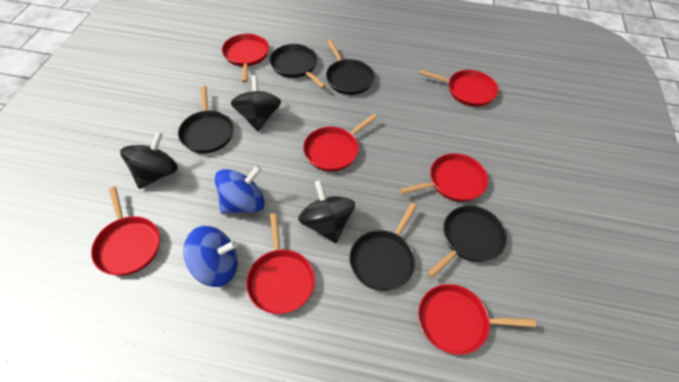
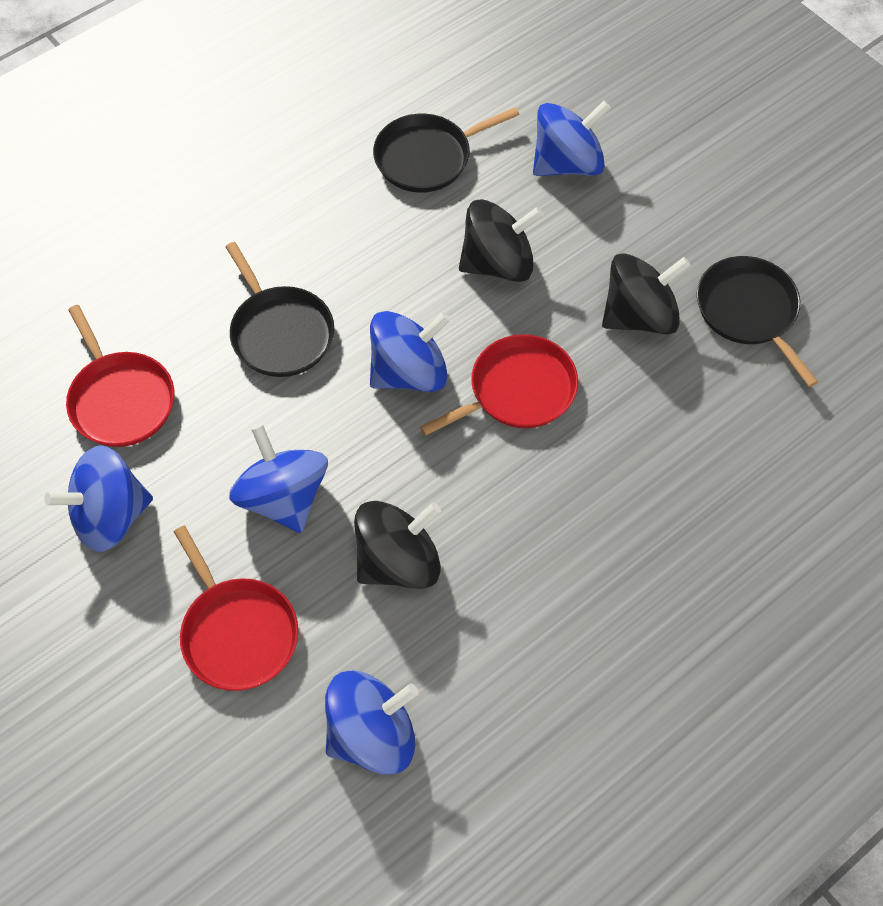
black pan: [178,86,234,153] [270,44,326,88] [326,40,375,95] [349,203,417,291] [428,206,507,278] = 5 -> [226,242,334,377] [373,107,520,193] [697,256,818,387] = 3
blue spinning top: [183,226,238,287] [215,165,265,214] = 2 -> [44,445,153,552] [229,425,328,533] [325,671,419,775] [370,311,451,392] [533,101,611,176] = 5
red pan: [91,186,160,276] [222,34,269,83] [246,213,315,314] [303,114,377,171] [400,153,488,202] [418,284,536,355] [420,70,498,107] = 7 -> [66,305,174,447] [174,526,298,691] [420,334,578,436] = 3

